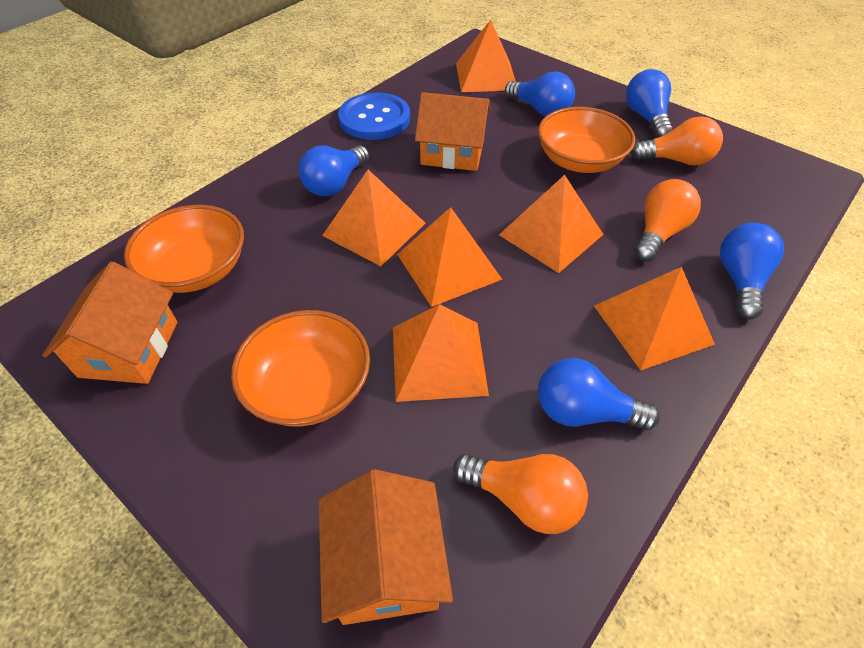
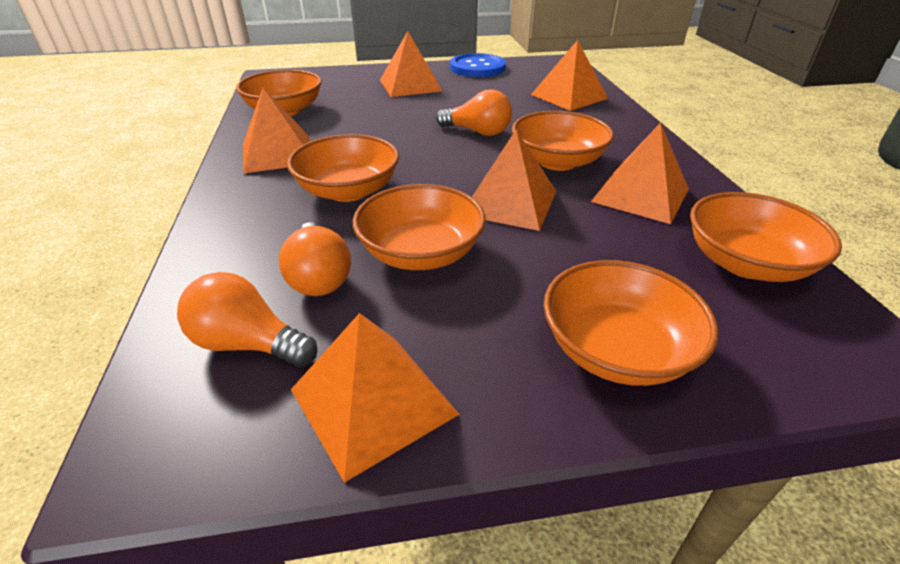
blue light bulb: [298,146,369,196] [505,72,575,117] [538,358,660,430] [626,69,673,138] [720,223,784,320] = 5 -> none = 0
orange bowl: [124,205,244,293] [231,310,370,427] [538,107,635,173] = 3 -> [236,70,322,116] [287,134,399,202] [353,184,486,270] [512,111,614,171] [543,260,718,386] [690,192,842,282] = 6
orange house: [42,261,177,384] [319,469,453,625] [415,92,491,171] = 3 -> none = 0

